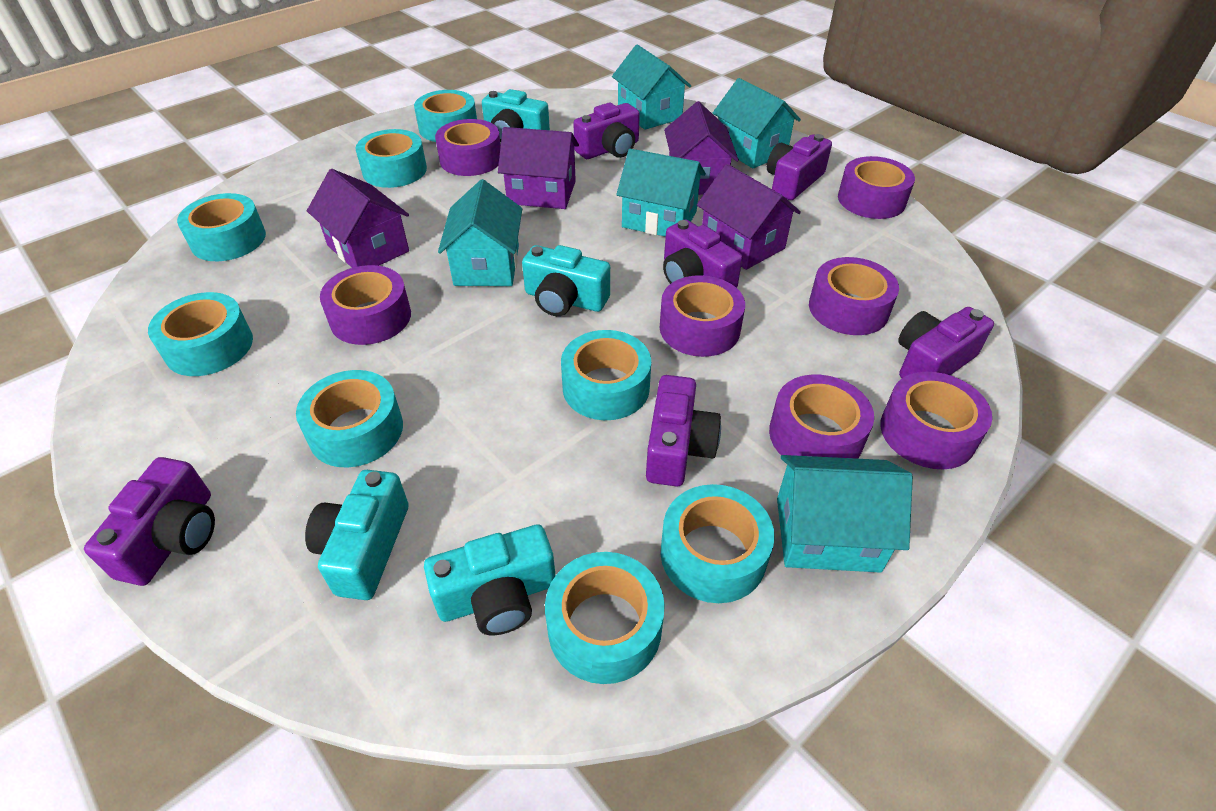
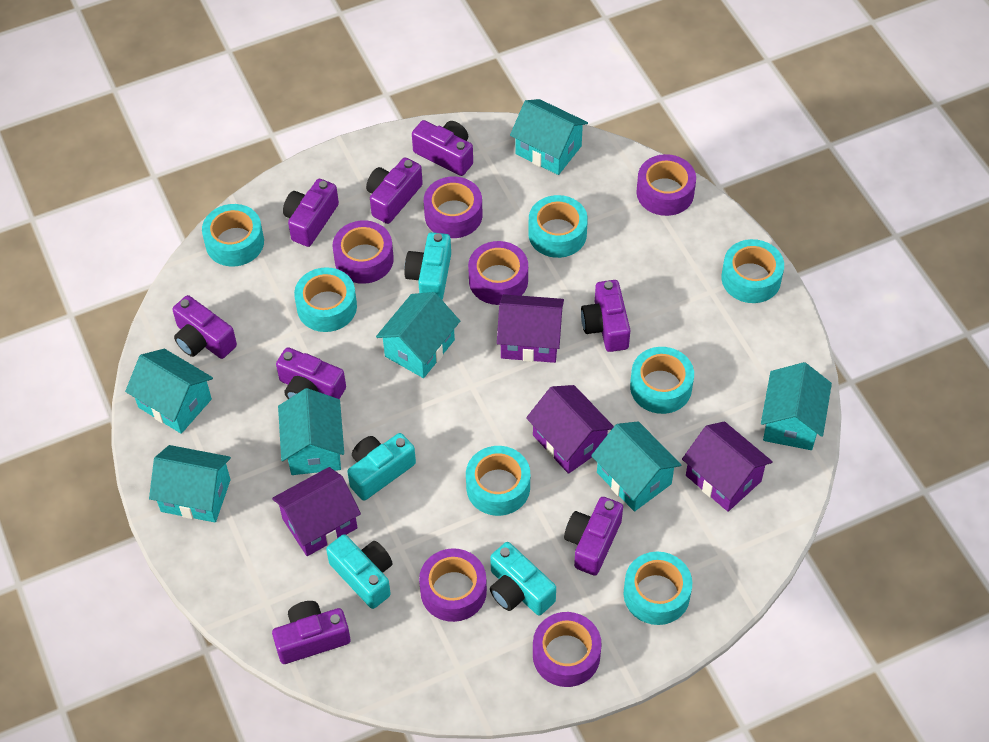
purple camera: [84,457,215,586] [573,102,640,159] [646,375,721,487] [663,219,742,288] [767,134,832,200] [898,307,994,378] = 6 -> [173,295,237,359] [272,601,350,664] [276,347,346,399] [283,179,339,247] [366,157,423,224] [412,120,473,176] [564,497,623,575] [581,280,631,352] = 8
purple tape: [320,265,411,345] [435,119,501,176] [660,275,745,357] [769,375,874,459] [809,257,899,335] [838,156,915,219] [880,372,992,469] = 7 -> [332,221,394,284] [419,548,487,622] [424,176,482,238] [468,241,528,305] [533,612,602,687] [637,154,696,216] = 6
turquoise house: [438,179,522,286] [612,44,691,130] [616,149,706,237] [713,78,801,169] [777,455,913,573] = 5 -> [125,349,213,434] [149,445,231,523] [278,388,344,475] [376,292,460,378] [510,99,588,175] [591,421,681,512] [761,362,832,450] = 7
turquoise tape: [148,292,253,376] [177,193,266,261] [296,370,403,467] [356,129,427,188] [414,90,477,142] [545,552,665,684] [561,330,651,420] [661,484,775,603] = 8 -> [202,204,264,266] [294,267,357,332] [466,446,530,516] [528,195,588,258] [624,552,692,625] [630,347,694,414] [722,239,784,303] = 7

